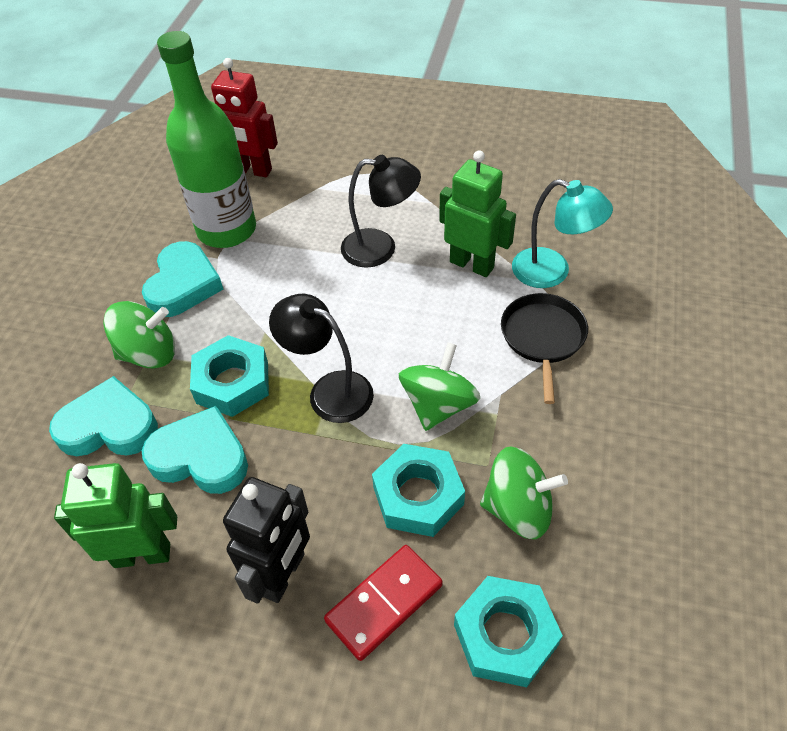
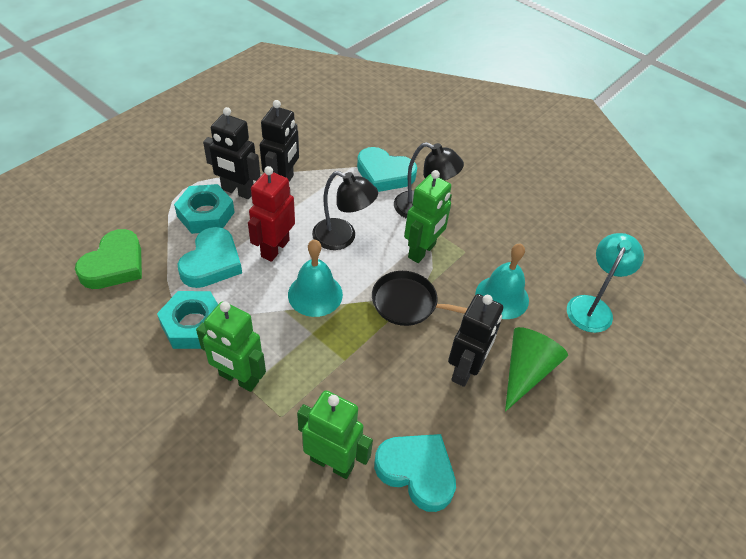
black robot: [223,477,310,604] = 1 -> [203,107,260,199] [260,100,299,182] [448,294,503,387] = 3
green bottle: [157,31,256,248] = 1 -> none = 0
green cone: none = 0 -> [505,327,568,412] = 1
green heart: none = 0 -> [75,229,142,289] = 1
green robot: [54,463,177,568] [439,150,516,277] = 2 -> [196,301,266,392] [297,390,373,479] [404,170,452,263] = 3
green spinning top: [103,301,175,369] [399,342,480,431] [480,447,568,539] = 3 -> none = 0
red domino: [324,545,443,661] = 1 -> none = 0
turquoise bell: none = 0 -> [288,239,343,317] [475,243,529,319] = 2
turquoise nut: [190,335,269,417] [372,444,465,537] [454,576,563,687] = 3 -> [157,291,218,349] [174,184,235,234] = 2

